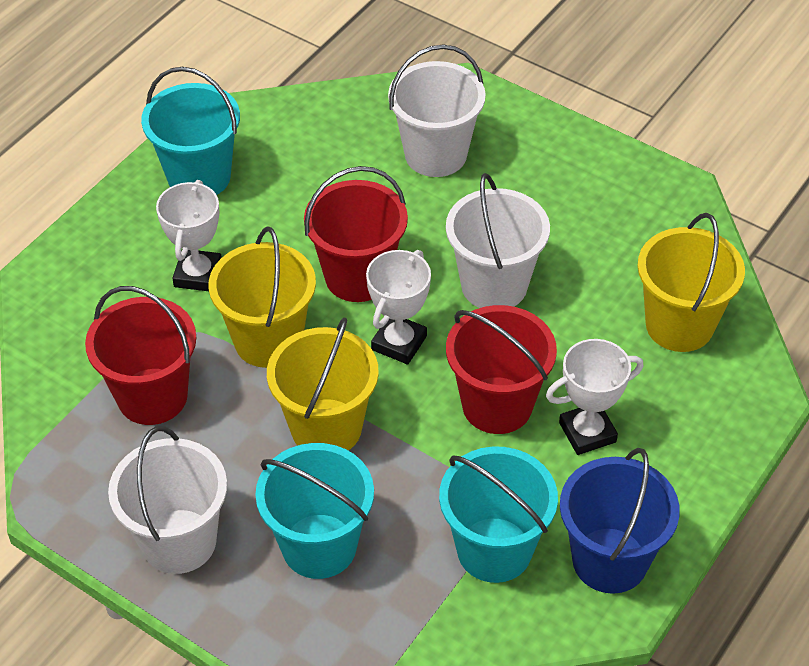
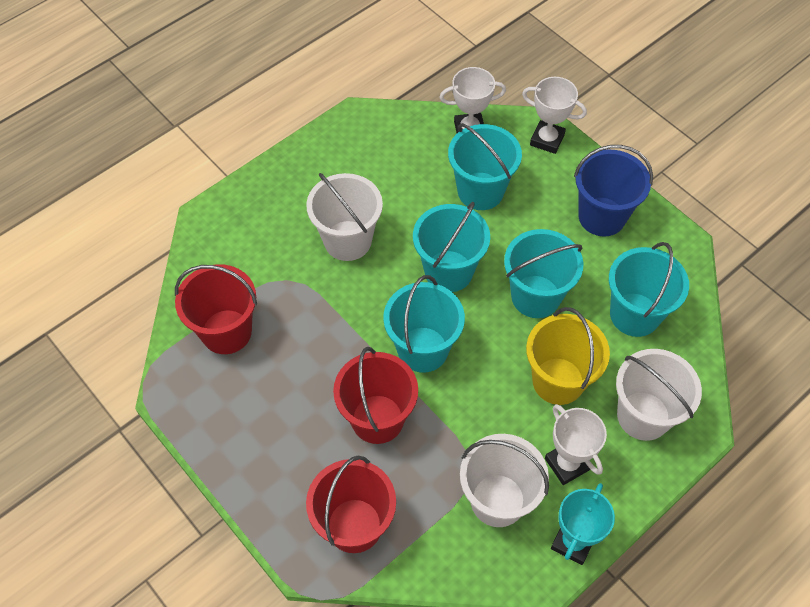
turquoise bucket: [141,67,240,195] [255,443,374,579] [439,447,558,583] = 3 -> [383,275,465,373] [413,202,490,292] [448,123,522,210] [504,229,583,318] [609,242,689,337] = 5
turquoise trophy: none = 0 -> [551,483,615,565] = 1
yellow bucket: [208,226,316,368] [267,317,379,450] [637,213,745,352] = 3 -> [526,307,610,405] = 1

